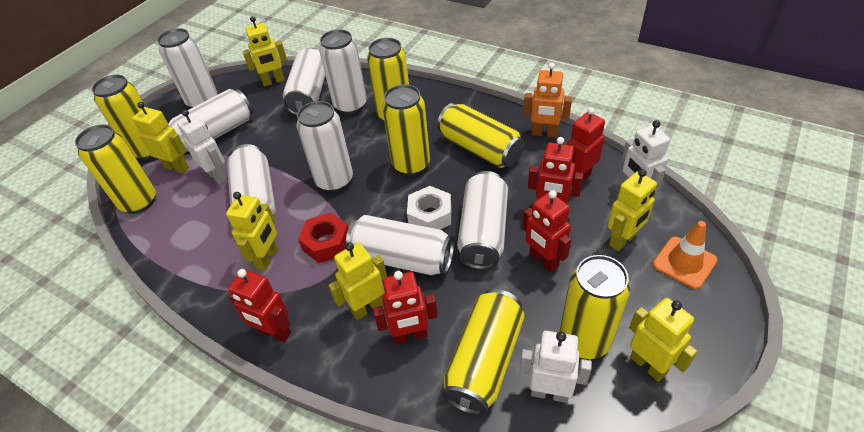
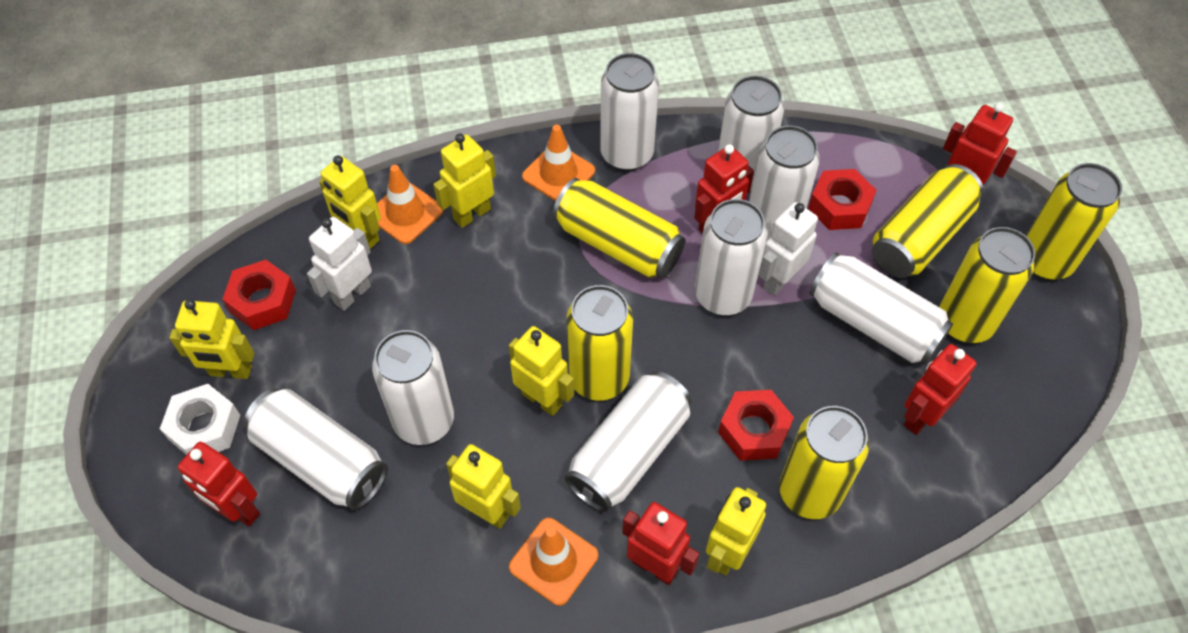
orange robot: [523,63,572,138] = 1 -> none = 0
orange traffic cone: [653,221,717,289] = 1 -> [377,165,443,244] [509,518,598,606] [522,125,595,201] = 3
red nut: [298,213,349,263] = 1 -> [223,260,296,330] [718,390,794,461] [808,169,877,230] = 3
white robot: [177,110,227,184] [520,331,592,403] [622,120,670,190] = 3 -> [307,217,372,311] [759,202,818,296] = 2
yellow can: [75,124,156,214] [92,75,153,160] [367,38,409,121] [382,85,430,176] [437,103,525,168] [442,289,525,415] [560,255,630,359] = 7 -> [553,178,685,278] [566,285,633,401] [779,406,869,519] [872,164,984,278] [939,227,1035,343] [1026,163,1122,280] = 6

